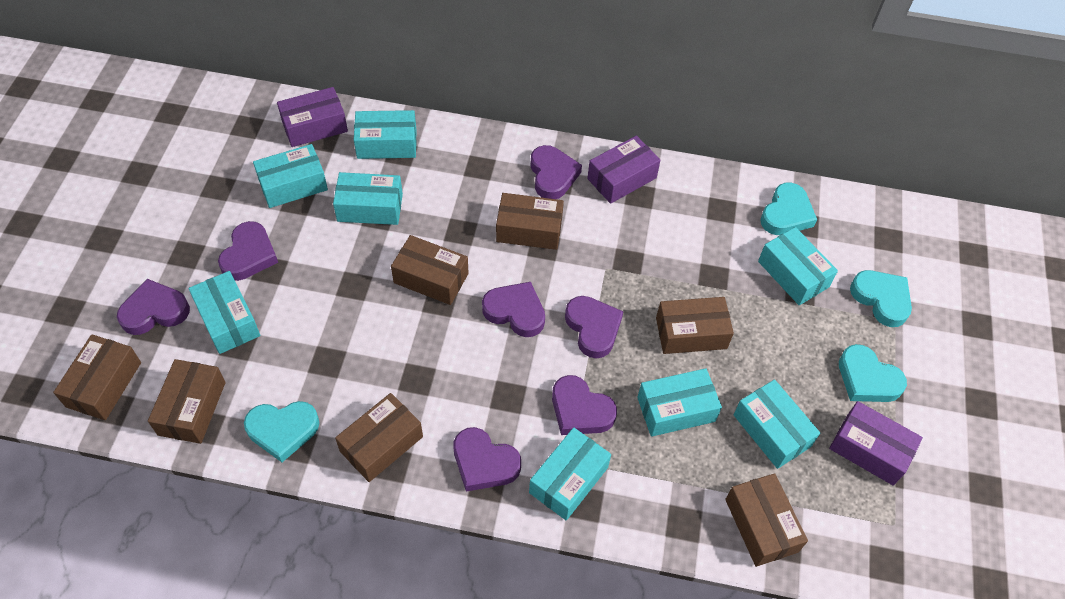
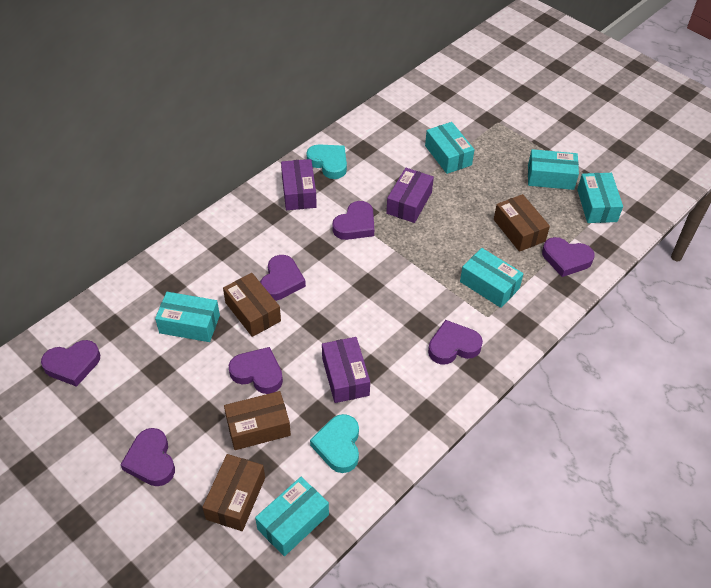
brown box: [53,334,141,420] [148,359,226,444] [335,393,423,482] [391,235,469,305] [496,193,564,250] [656,297,734,354] [725,473,808,567] = 7 -> [202,454,265,531] [223,273,281,337] [224,391,291,450] [494,194,550,252] = 4
turquoise box: [188,271,260,354] [253,144,328,208] [333,172,403,225] [354,110,417,159] [529,427,611,520] [637,368,722,437] [733,379,820,469] [758,227,838,305] = 8 -> [155,292,220,342] [255,477,329,556] [425,122,475,174] [460,248,524,308] [528,149,579,190] [577,173,623,223] = 6
turquoise heart: [244,401,319,462] [760,183,817,235] [839,344,907,402] [850,270,912,327] = 4 -> [307,144,347,179] [310,414,359,473] = 2

